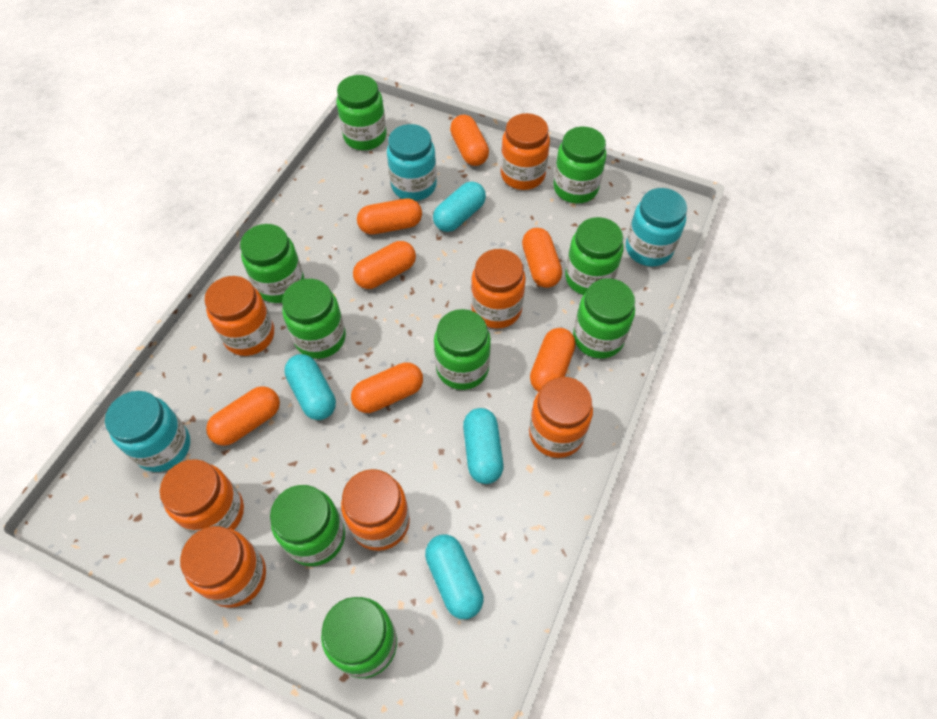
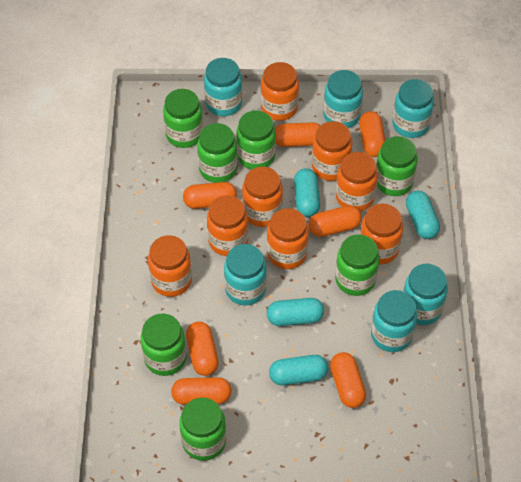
green jar: [240,224,304,303] [270,485,345,566] [282,279,346,359] [321,597,397,678] [336,75,387,150] [434,309,491,390] [553,127,606,204] [565,217,623,295] [573,278,635,359] = 9 -> [141,314,187,376] [163,89,203,148] [179,397,226,461] [197,123,238,183] [236,111,276,170] [335,234,380,296] [376,136,418,196] = 7
orange jar: [160,459,244,536] [180,526,266,608] [204,276,274,356] [341,469,410,551] [471,249,526,329] [501,113,550,190] [529,377,593,458] = 7 -> [148,235,192,297] [207,195,249,256] [242,167,283,227] [261,62,299,121] [267,208,309,269] [312,121,353,181] [336,152,378,211] [360,204,403,264] = 8
turquoise jar: [105,391,190,472] [387,124,437,201] [626,188,687,267] = 3 -> [204,58,243,116] [224,244,267,305] [323,70,363,128] [371,290,417,352] [392,79,434,138] [403,264,448,325] = 6

